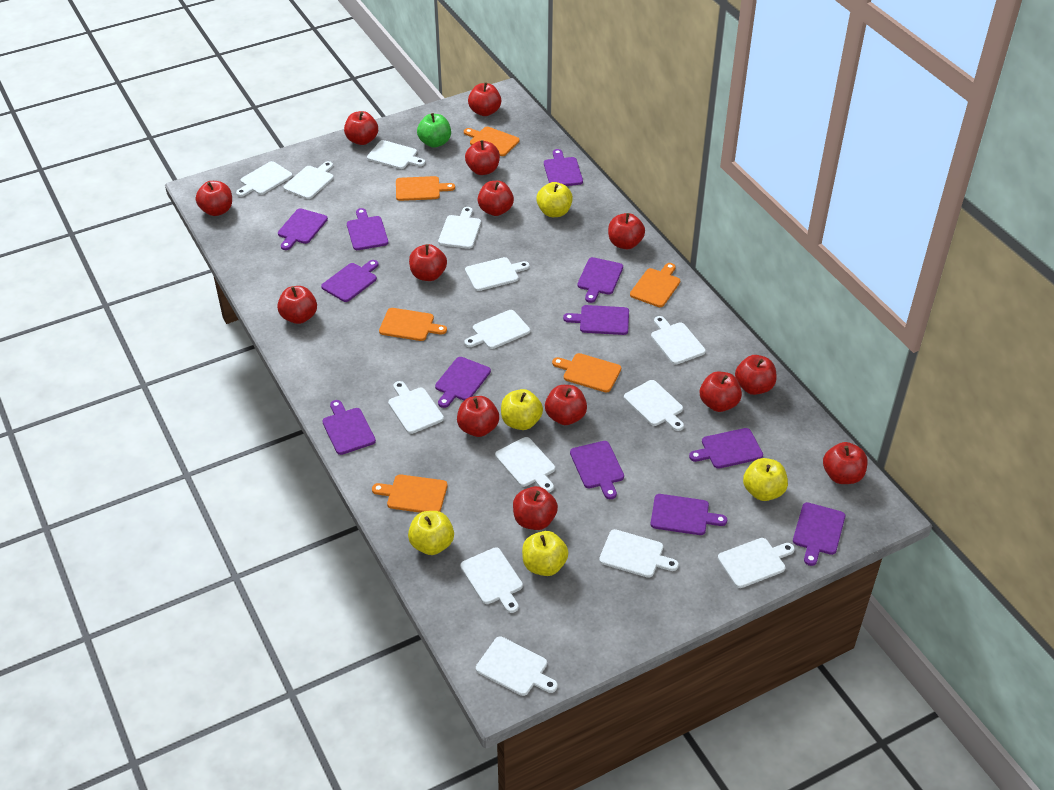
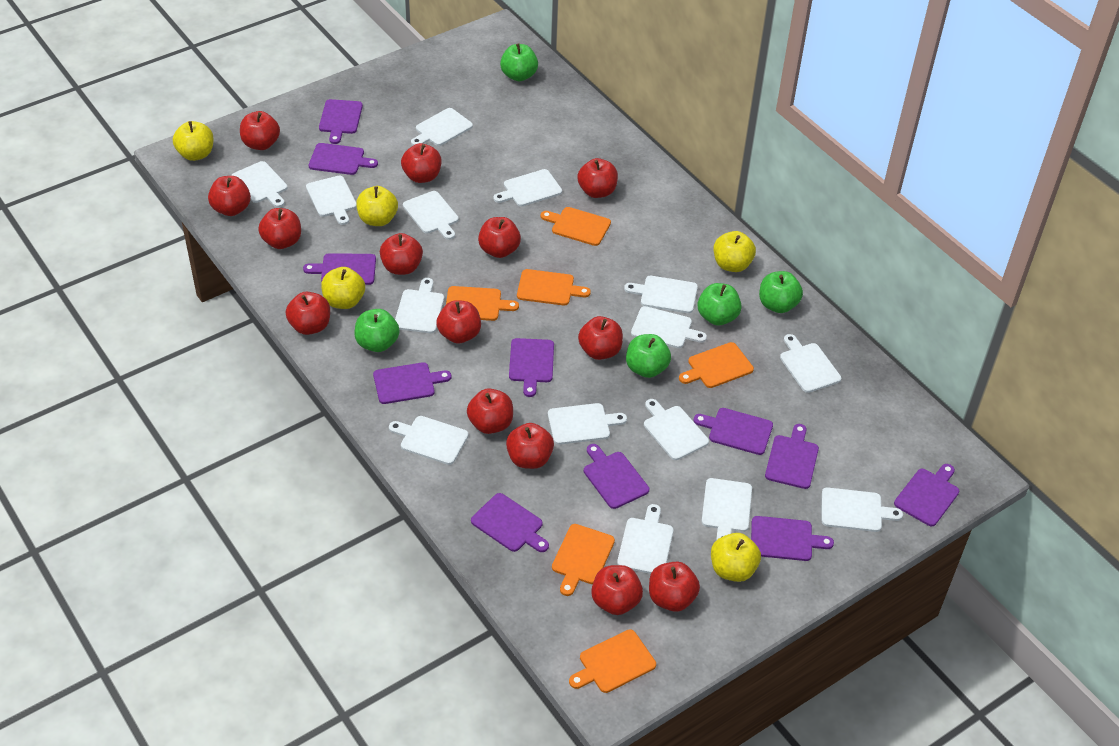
green apple: [417,113,451,148] = 1 -> [354,309,399,352] [500,44,538,81] [626,334,671,378] [698,283,742,326] [759,271,803,313] = 5
purple cutting board: [278,208,328,250] [321,260,379,302] [322,400,376,455] [347,208,388,250] [435,357,491,408] [544,149,583,186] [563,305,629,335] [570,441,624,499] [577,257,623,303] [651,494,727,535] [689,428,763,469] [793,502,845,566] = 12 -> [303,253,376,285] [309,143,378,175] [319,99,363,144] [373,362,451,404] [471,493,549,552] [509,338,554,397] [584,444,649,509] [693,408,773,455] [751,516,834,561] [765,424,819,489] [894,464,959,526] = 11
white cutting board: [236,161,292,197] [283,161,334,199] [367,140,425,169] [388,381,444,434] [438,207,481,249] [460,547,523,613] [464,310,530,349] [465,257,529,291] [476,636,558,696] [495,437,555,492] [599,529,679,578] [624,380,684,431] [651,316,706,365] [718,538,795,588] = 14 -> [231,161,287,207] [306,175,357,225] [389,416,468,465] [395,278,444,333] [403,191,459,240] [411,108,473,146] [493,169,562,207] [548,403,627,445] [617,504,673,574] [624,276,698,313] [631,306,707,348] [644,399,709,460] [702,478,752,540] [780,334,841,393] [822,487,903,532] = 15

